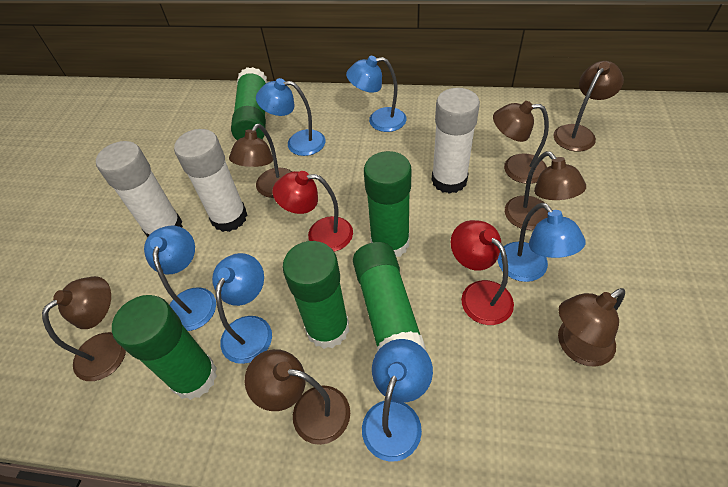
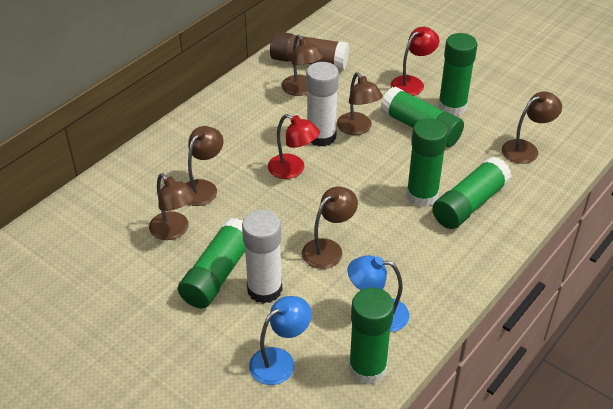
blue lamp: [144,226,216,331] [212,253,272,364] [256,78,326,156] [346,56,407,132] [362,339,433,462] [498,203,585,282] = 6 -> [249,296,311,385] [348,255,409,332] = 2
brown glue stick: none = 0 -> [270,31,349,70] = 1
brown lamp: [42,276,126,381] [229,124,292,198] [244,349,350,445] [493,101,549,184] [505,151,586,230] [554,61,624,152] [558,288,625,367] = 7 -> [149,174,196,240] [185,126,223,206] [282,35,324,96] [302,187,358,269] [337,73,383,135] [502,91,562,164] = 6
green glue stick: [112,295,217,400] [231,67,268,140] [282,241,349,349] [353,242,426,351] [364,151,411,257] = 5 -> [178,218,245,308] [349,287,394,385] [380,86,464,147] [406,118,448,207] [432,156,511,229] [438,33,477,116] = 6
white glue stick: [96,141,183,237] [174,129,247,232] [432,88,480,194] = 3 -> [242,210,282,304] [306,62,339,147] = 2

